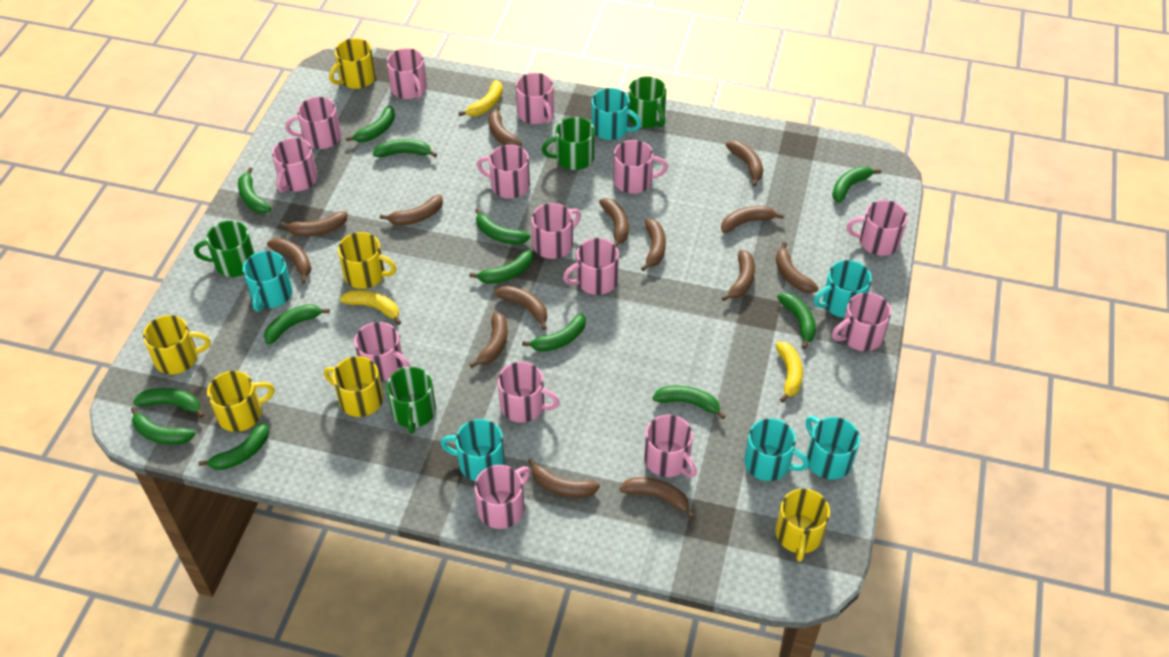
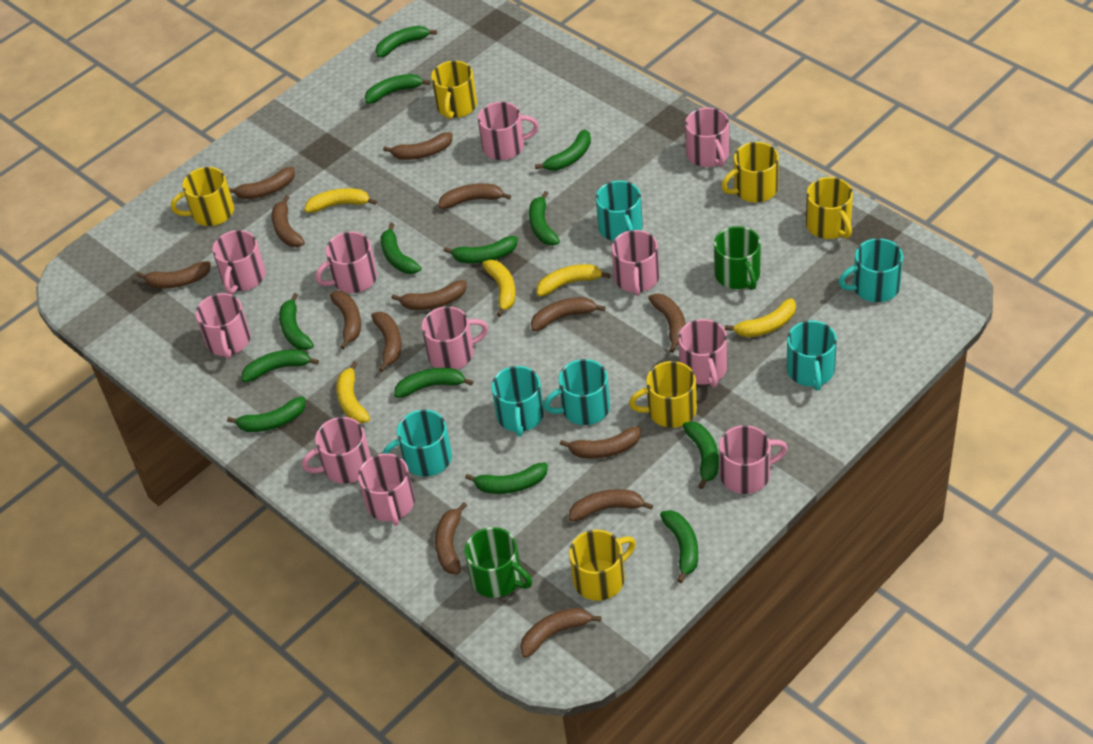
green mug: [194,221,255,277] [386,367,436,434] [541,117,595,170] [628,76,667,128] = 4 -> [465,527,532,598] [714,226,761,290] = 2
pink mug: [272,138,318,192] [285,97,341,149] [354,322,411,381] [387,48,427,99] [475,465,530,529] [477,145,530,199] [498,362,560,422] [516,73,554,124] [531,203,581,259] [563,238,619,295] [613,140,668,194] [644,415,697,477] [832,293,891,351] [847,200,908,256] = 14 -> [196,293,251,359] [212,230,266,294] [302,417,371,484] [315,232,377,293] [358,453,415,526] [422,306,488,369] [478,102,539,160] [612,230,660,296] [678,319,728,388] [685,108,729,167] [719,425,788,494] = 11
yellow banana: [340,290,401,325] [458,80,503,116] [776,342,803,403] = 3 -> [304,188,377,213] [336,361,370,423] [482,260,516,317] [537,264,611,296] [725,298,796,337] = 5

